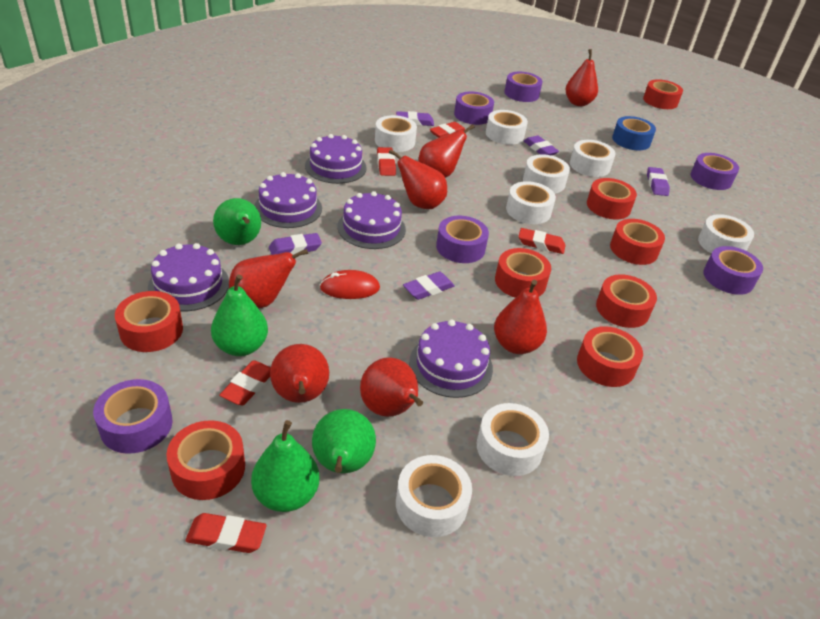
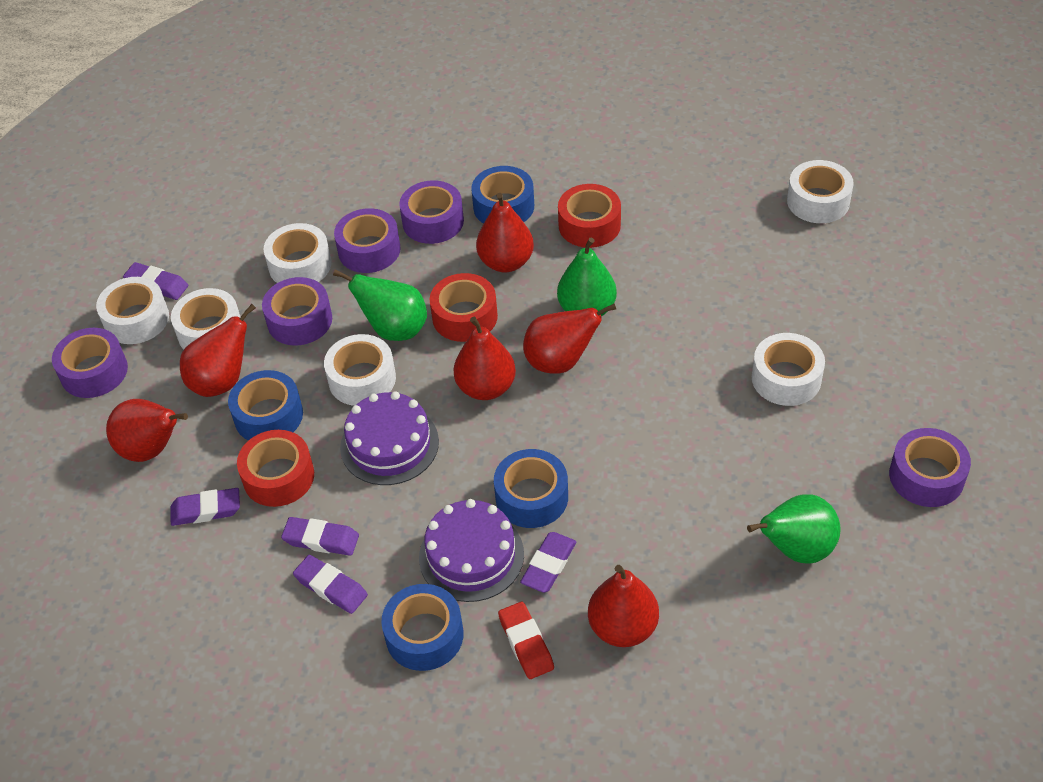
blue tape: [612,116,656,150] = 1 -> [228,370,303,441] [381,584,463,671] [471,166,534,224] [494,449,568,528] = 4
green pear: [211,275,268,356] [213,198,261,245] [251,420,320,512] [312,409,376,473] = 4 -> [333,270,427,341] [557,238,617,316] [747,494,841,564] = 3
purple cake: [148,243,229,311] [254,172,322,228] [305,134,367,184] [337,191,406,249] [409,320,493,398] = 5 -> [340,391,439,485] [419,499,524,602] = 2
purple tape: [93,379,173,454] [436,216,489,263] [454,91,494,125] [504,72,543,102] [691,153,739,190] [703,246,763,295] = 6 -> [52,328,128,398] [262,277,332,345] [334,208,401,273] [399,180,464,244] [889,428,971,507] = 5
red eraser: [185,513,267,553] [219,360,271,406] [377,147,396,176] [430,122,465,138] [519,228,566,254] = 5 -> [498,602,554,679] = 1
red mouse: [320,270,380,299] = 1 -> none = 0
red pear: [229,249,308,308] [270,344,329,403] [360,357,423,417] [389,149,447,209] [418,124,474,178] [494,280,547,354] [565,49,598,106] = 7 -> [106,399,188,462] [180,304,256,397] [453,317,516,400] [476,193,534,272] [523,303,616,374] [588,565,659,647] = 6
red tape: [115,291,183,352] [166,420,245,500] [495,248,551,298] [577,326,643,387] [587,178,637,219] [596,274,657,328] [610,219,665,265] [643,79,683,109] = 8 -> [237,430,314,507] [430,273,498,342] [558,184,621,248] = 3
white tape: [375,115,417,152] [396,455,472,537] [477,403,549,476] [486,110,528,145] [506,181,556,224] [523,154,570,194] [570,140,615,177] [698,214,754,253] = 8 -> [96,277,169,344] [171,288,240,349] [264,223,332,283] [324,334,396,406] [752,333,825,406] [787,160,854,223] = 6

